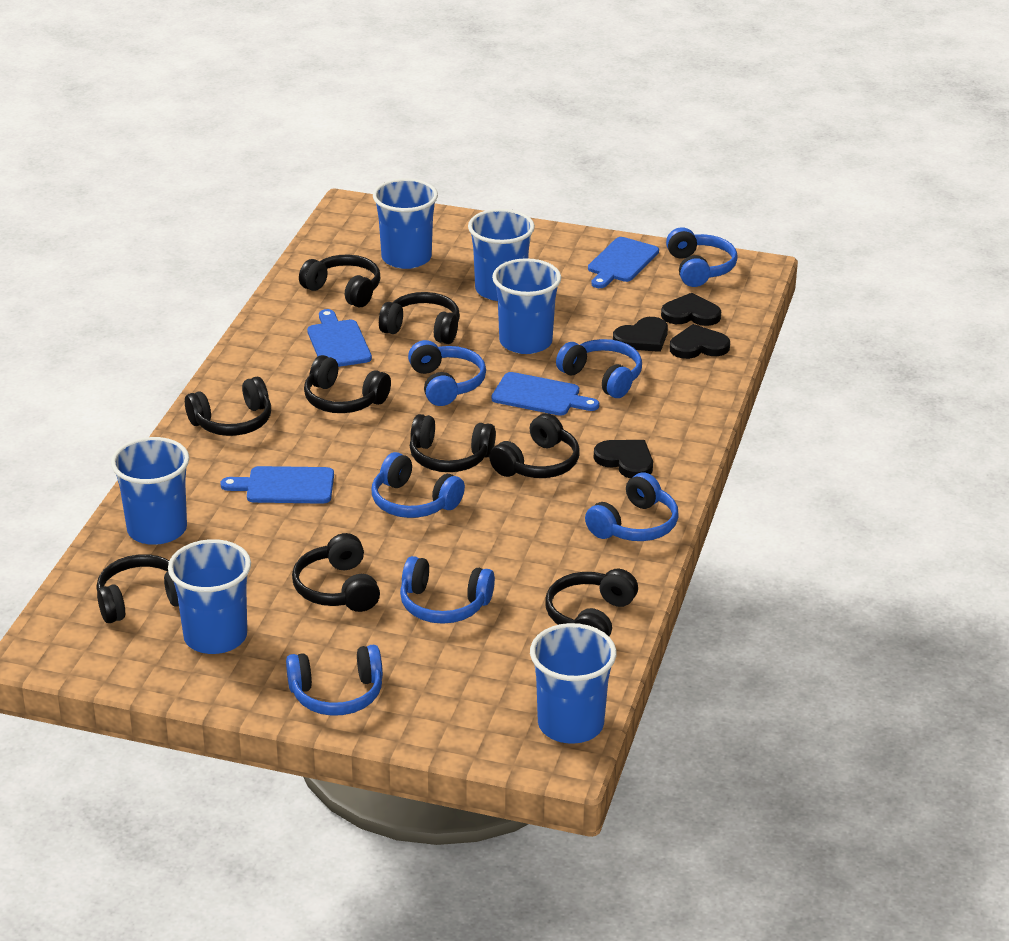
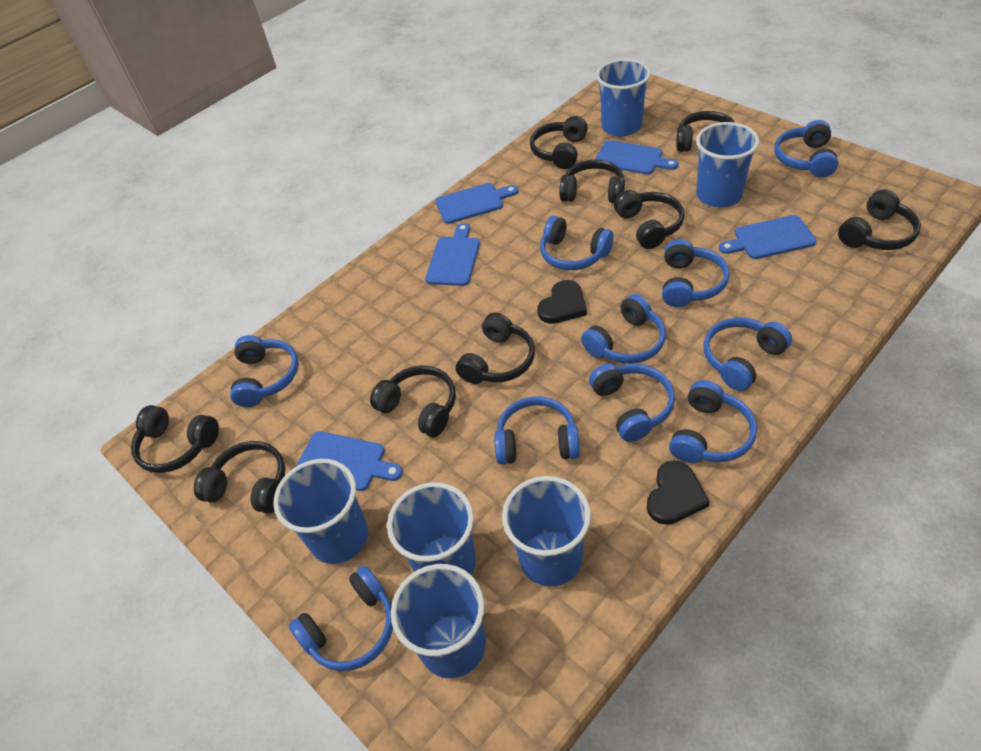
black heart: [594,440,653,478] [613,317,668,352] [661,293,721,326] [670,324,730,359] = 4 -> [537,280,587,324] [647,460,710,525] = 2
blue cutting board: [220,466,334,504] [307,309,372,367] [491,372,599,416] [588,237,659,288] = 4 -> [296,431,402,491] [425,223,480,286] [435,183,518,224] [595,140,678,175] [719,215,816,259] = 5
blue headphones: [286,645,383,716] [372,452,465,518] [400,556,495,624] [408,340,486,406] [556,339,642,398] [585,472,678,541] [666,227,738,287] = 7 -> [230,335,299,407] [289,566,393,671] [494,396,580,465] [540,216,614,270] [581,294,666,364] [589,363,675,442] [662,239,730,307] [669,380,757,463] [703,317,792,391] [774,120,839,177] = 10

